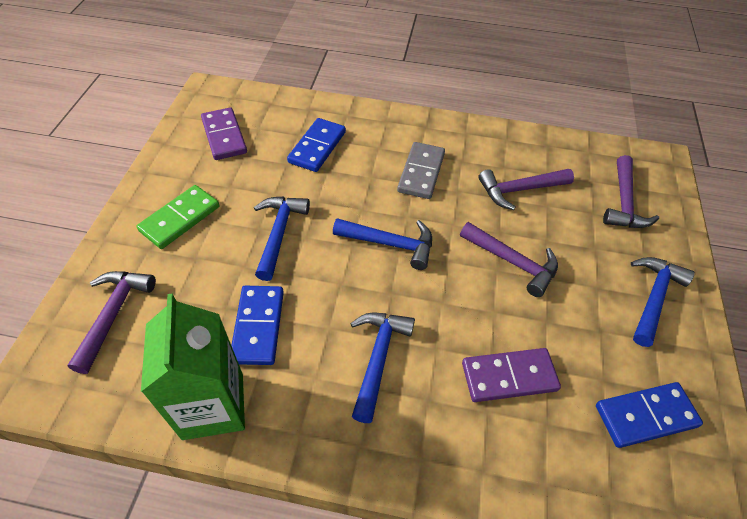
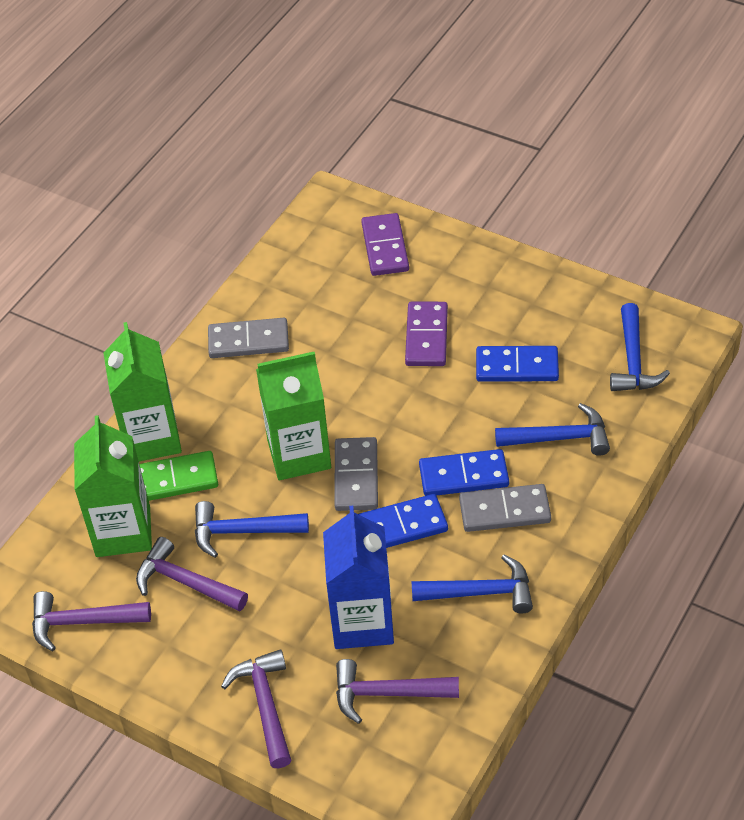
blue carton: none = 0 -> [323,506,394,649] = 1
green carton: [141,293,245,440] = 1 -> [74,415,152,557] [103,322,182,462] [256,352,331,480] = 3
grey domino: [397,142,445,199] = 1 -> [208,318,289,358] [334,437,378,511] [459,484,551,532] = 3

